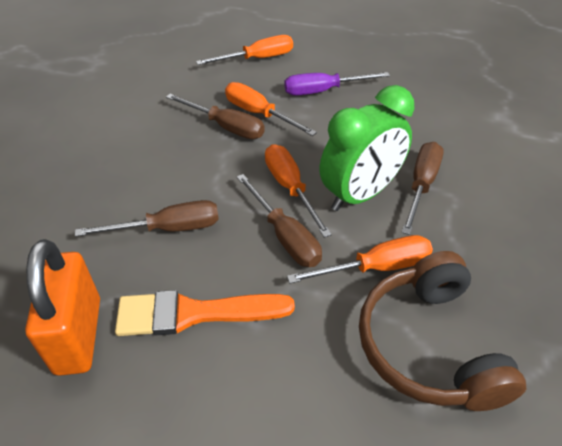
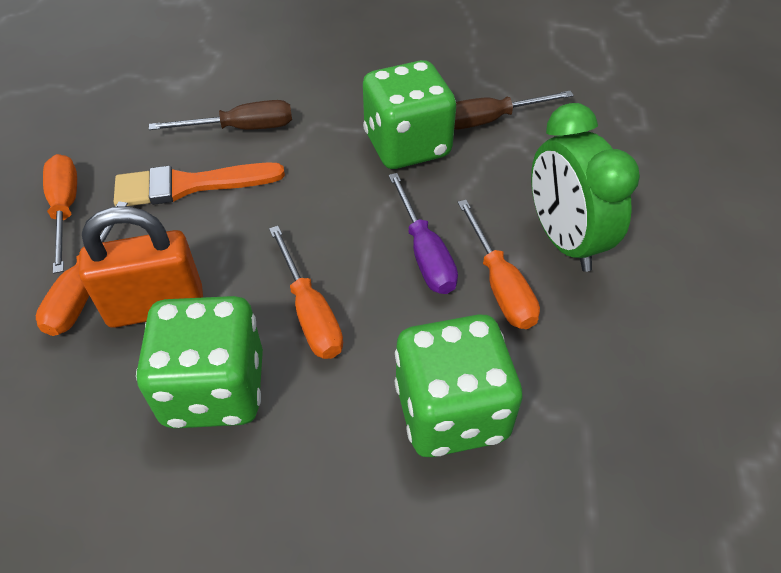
brown headphones: [359,251,526,411] = 1 -> none = 0
brown screwdriver: [75,200,219,237] [166,94,265,139] [237,174,322,267] [402,142,444,235] = 4 -> [149,100,292,130] [454,91,574,129] = 2
green dice: none = 0 -> [136,296,263,429] [363,60,456,169] [394,314,523,457] = 3

